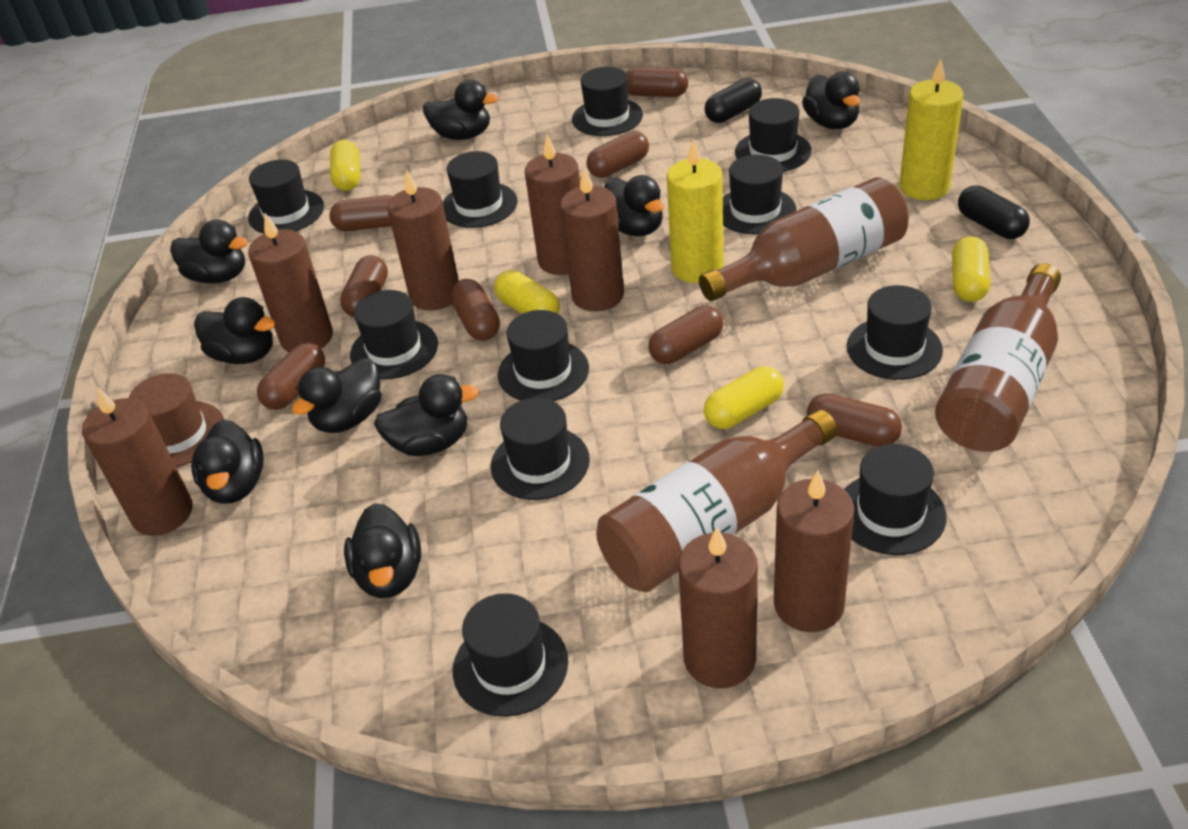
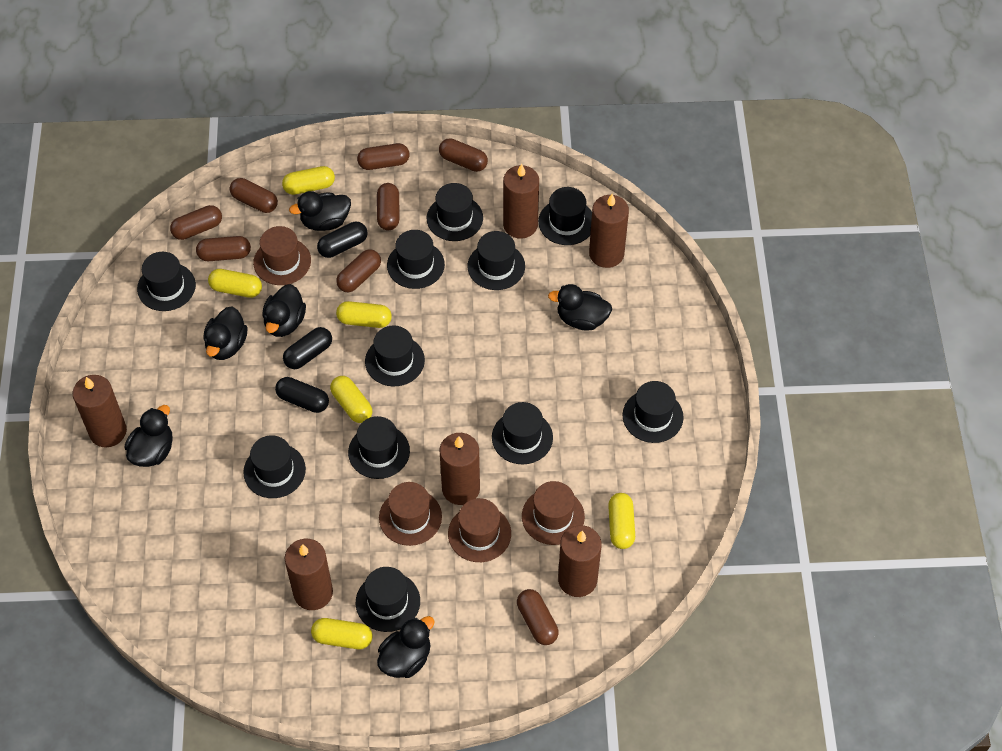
black capsule: [705,78,762,123] [958,185,1030,239] = 2 -> [275,377,329,413] [283,327,332,369] [317,222,368,258] = 3
black duck: [170,220,248,284] [191,420,264,504] [194,297,275,364] [292,358,381,433] [344,503,421,598] [374,374,479,456] [423,80,498,140] [604,175,664,236] [802,72,861,129] = 9 -> [125,405,173,467] [203,307,248,360] [262,284,306,337] [289,191,351,231] [377,616,435,678] [548,284,612,331] = 6
brown bottle: [596,409,837,592] [699,177,909,301] [935,264,1061,452] = 3 -> none = 0
brown candle: [82,387,193,536] [248,213,333,352] [387,169,459,311] [525,135,580,275] [560,167,624,311] [678,527,758,688] [774,471,855,632] = 7 -> [73,375,127,448] [285,539,333,610] [440,433,480,505] [503,164,539,239] [558,525,601,597] [589,194,629,268] = 6
brown hat: [129,373,224,467] = 1 -> [253,226,311,285] [379,482,442,546] [448,498,511,562] [522,481,585,545] = 4
yellow candle: [667,139,723,283] [899,59,964,200] = 2 -> none = 0
yellow capsule: [330,140,360,191] [494,270,560,314] [704,366,784,429] [952,236,990,302] = 4 -> [208,269,262,298] [282,166,335,195] [311,618,373,649] [330,376,372,423] [336,301,392,328] [608,493,635,549] = 6

